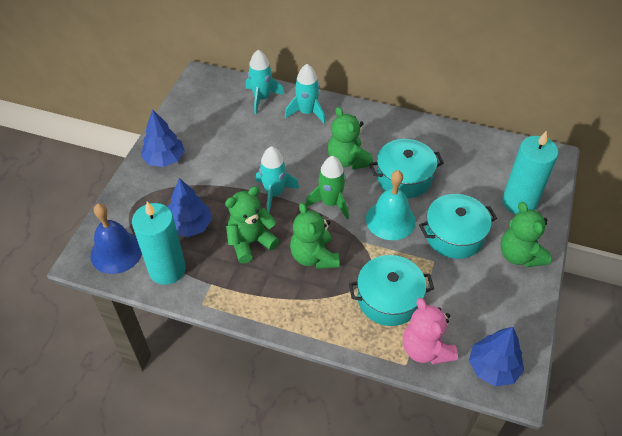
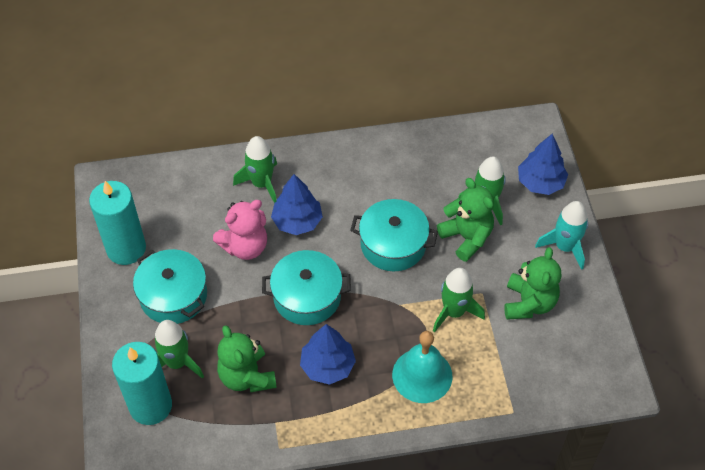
blue bell: [90,203,142,274] = 1 -> none = 0
green rocket: [305,156,349,219] = 1 -> [155,320,204,379] [233,136,277,203] [433,268,485,332] [458,156,506,225] = 4
green teddy bear: [225,186,279,263] [290,203,339,269] [328,107,373,169] [500,202,551,267] = 4 -> [217,325,277,392] [437,178,494,262] [504,247,561,320] = 3
turquoise rocket: [246,50,284,114] [256,146,299,212] [285,64,326,124] = 3 -> [535,201,588,270] = 1

